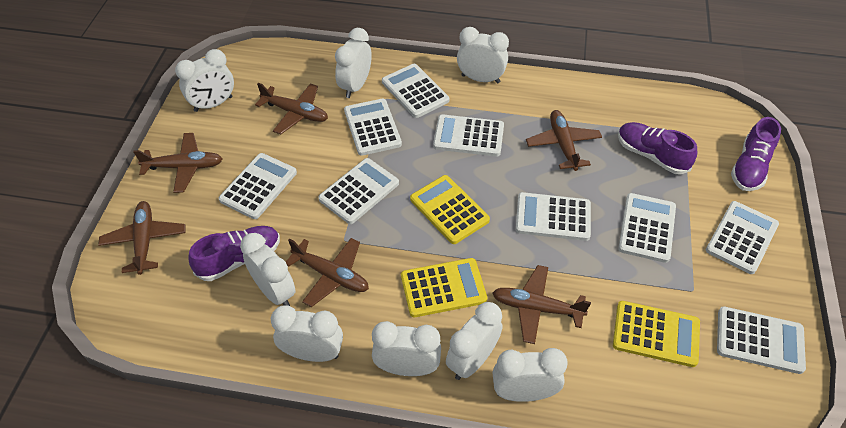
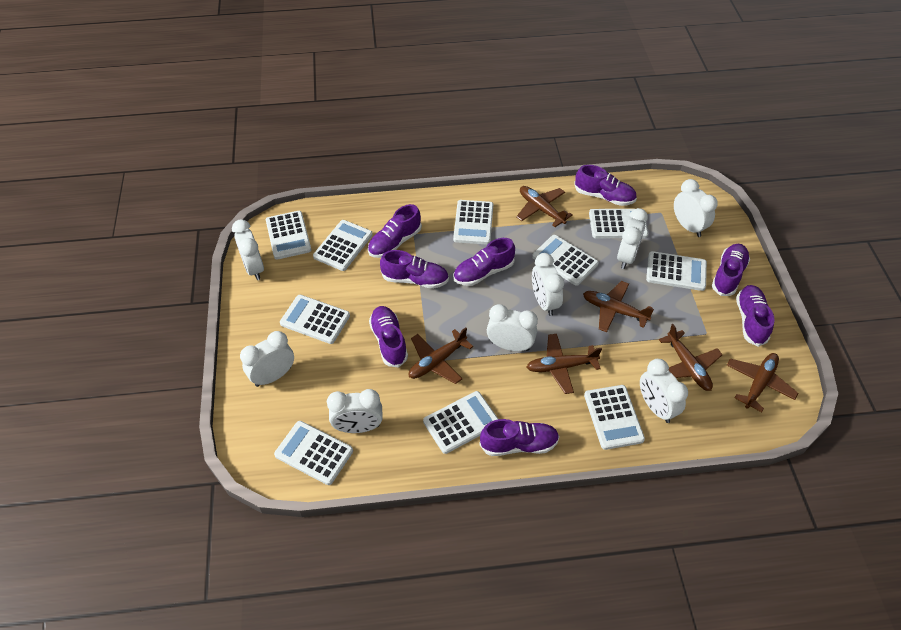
purple shoe: [188,226,280,281] [618,122,697,175] [731,117,781,191] = 3 -> [368,204,422,258] [369,306,408,368] [380,250,449,289] [453,238,515,286] [479,419,560,456] [574,165,637,206] [712,244,750,296] [736,285,774,347] = 8
white calculator: [219,153,297,219] [318,158,399,224] [344,99,402,156] [382,64,449,118] [433,114,504,156] [516,192,591,241] [618,193,676,263] [706,201,779,274] [717,306,806,374] = 9 -> [266,211,311,260] [274,421,353,485] [280,295,350,344] [313,220,373,271] [423,391,498,454] [453,200,493,245] [532,235,599,286] [584,385,645,450] [589,209,648,238] [646,251,707,291] = 10
yellow calculator: [401,258,487,317] [410,175,490,244] [613,301,700,367] = 3 -> none = 0

